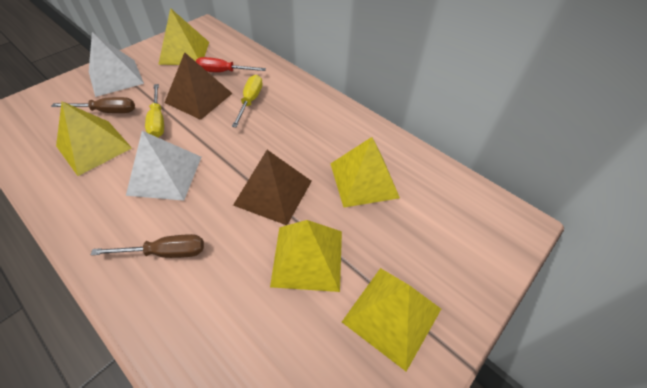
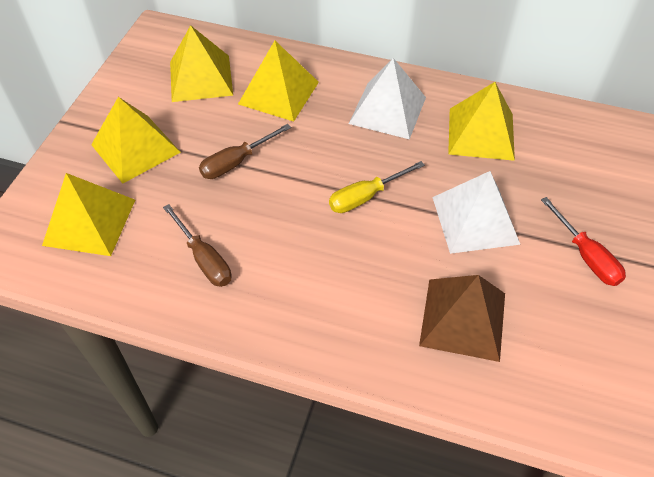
brown pyramid: [165,52,233,120] [233,150,312,225] = 2 -> [419,275,505,362] = 1
yellow screwdriver: [145,84,164,137] [232,75,263,128] = 2 -> [329,161,425,213] = 1

